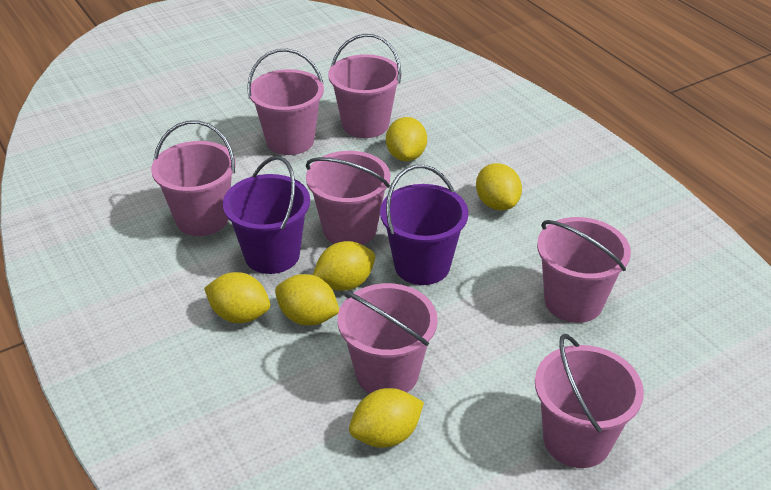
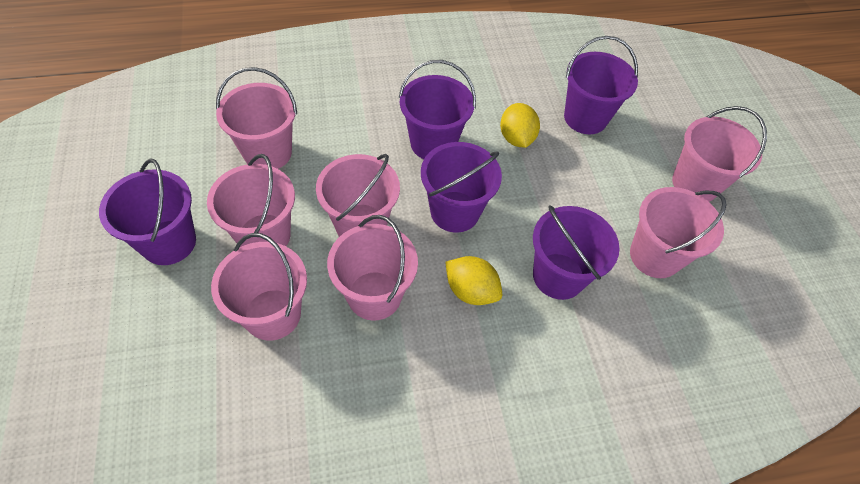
purple bucket: [223,156,310,274] [380,165,468,285] = 2 -> [99,158,196,265] [399,60,476,159] [421,142,502,233] [533,205,620,300] [564,36,638,134] = 5
yellow lemon: [204,272,270,323] [275,274,339,326] [313,241,375,291] [349,388,424,448] [386,117,427,161] [476,163,522,210] = 6 -> [445,256,502,305] [500,103,540,148] = 2

